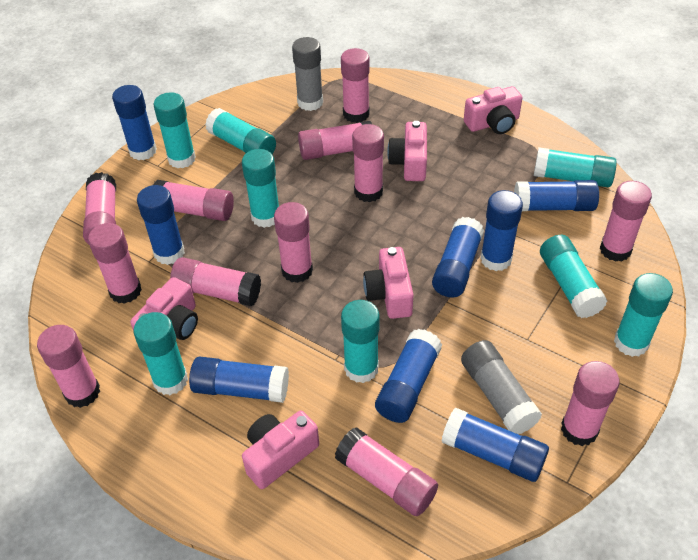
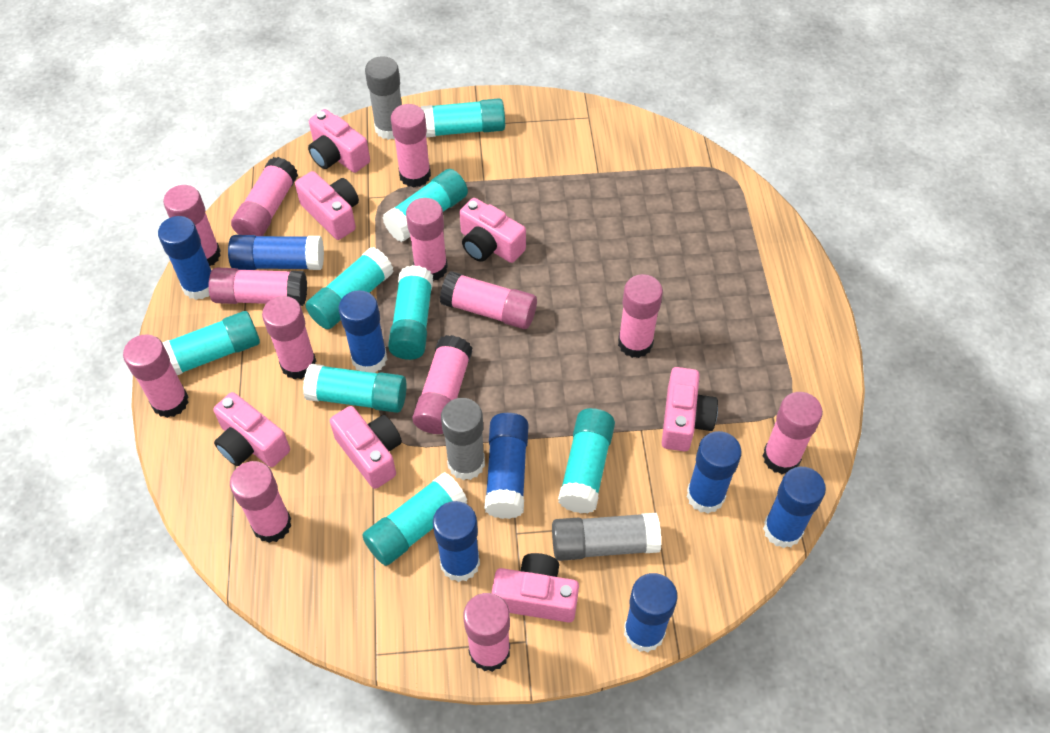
grey glue stick: [292,37,323,111] [461,340,542,434] = 2 -> [365,56,402,140] [441,398,485,480] [552,513,661,561] = 3
pink camera: [130,277,198,340] [242,410,319,489] [363,247,414,319] [387,121,427,181] [464,86,522,134] = 5 -> [213,392,290,467] [295,171,359,240] [308,109,370,173] [330,406,402,489] [459,198,526,263] [492,553,579,623] [662,367,718,451] = 7
pink glue stick: [37,325,100,408] [83,172,116,244] [88,223,142,304] [153,180,234,221] [170,257,261,306] [274,202,313,283] [298,121,372,160] [335,427,438,516] [341,48,370,123] [352,124,384,202] [561,361,620,446] [600,181,652,262] = 12 -> [123,334,189,418] [163,185,221,266] [208,268,307,306] [230,461,291,543] [231,157,298,236] [262,296,316,379] [391,104,431,187] [406,198,448,281] [412,335,473,434] [440,271,537,329] [463,593,510,672] [618,274,663,358] [763,392,823,474] = 13

